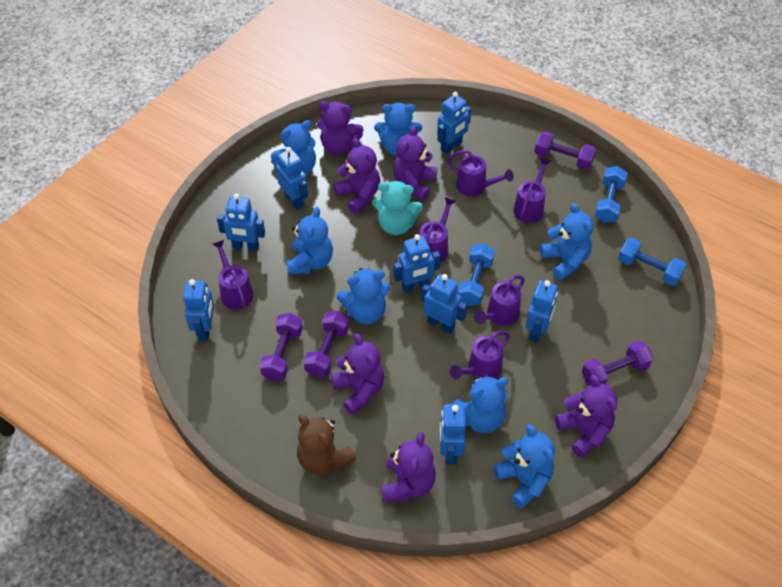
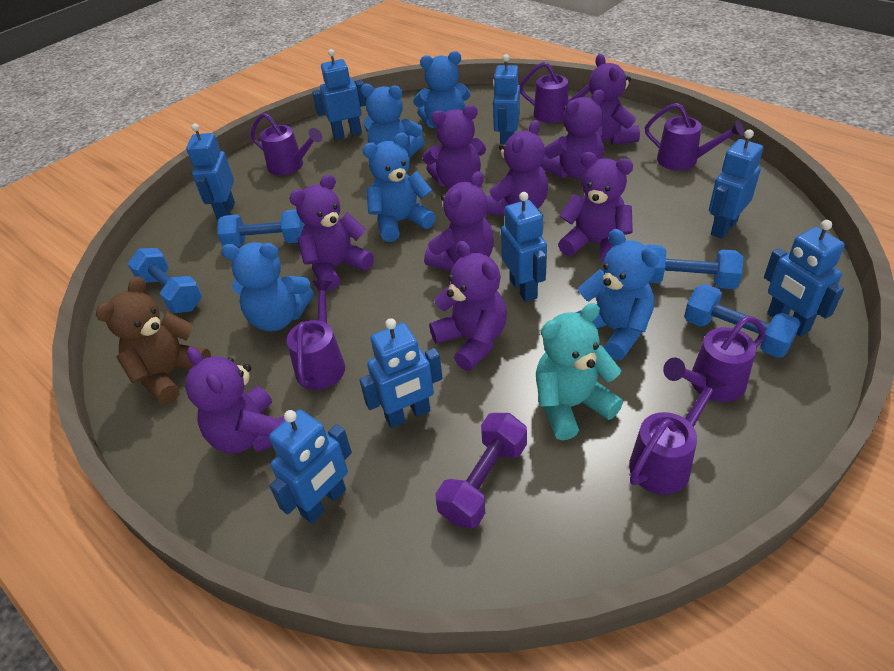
blue dumbbell: [458,243,495,306] [595,166,628,223] [618,238,686,286] = 3 -> [128,248,202,313] [218,209,305,247] [646,244,743,289] [684,284,801,358] = 4
blue teddy bear: [271,120,316,175] [287,207,333,274] [337,268,390,324] [374,103,422,156] [453,375,509,433] [494,424,555,508] [540,203,593,281] = 7 -> [221,242,314,331] [361,84,425,158] [363,133,436,242] [413,51,471,128] [575,229,659,360] = 5
purple dumbbell: [259,313,303,381] [303,311,349,377] [534,131,596,170] [582,341,653,386] = 4 -> [435,413,527,529] = 1
purple teddy bear: [317,101,363,155] [331,333,384,415] [333,138,380,214] [382,432,436,501] [393,126,437,200] [555,375,617,458] = 6 -> [185,347,285,454] [289,174,374,291] [422,105,486,188] [424,171,494,271] [429,241,507,371] [486,120,548,216] [540,90,604,179] [558,152,633,263] [589,54,640,145] = 9

